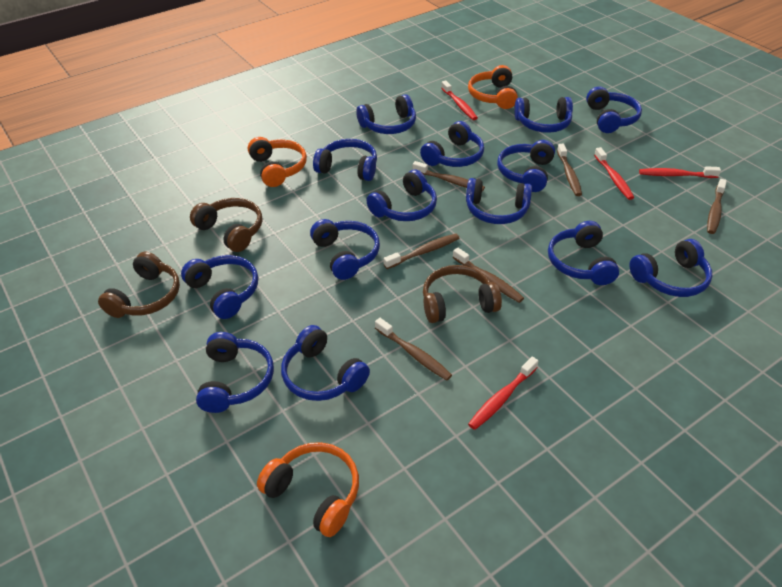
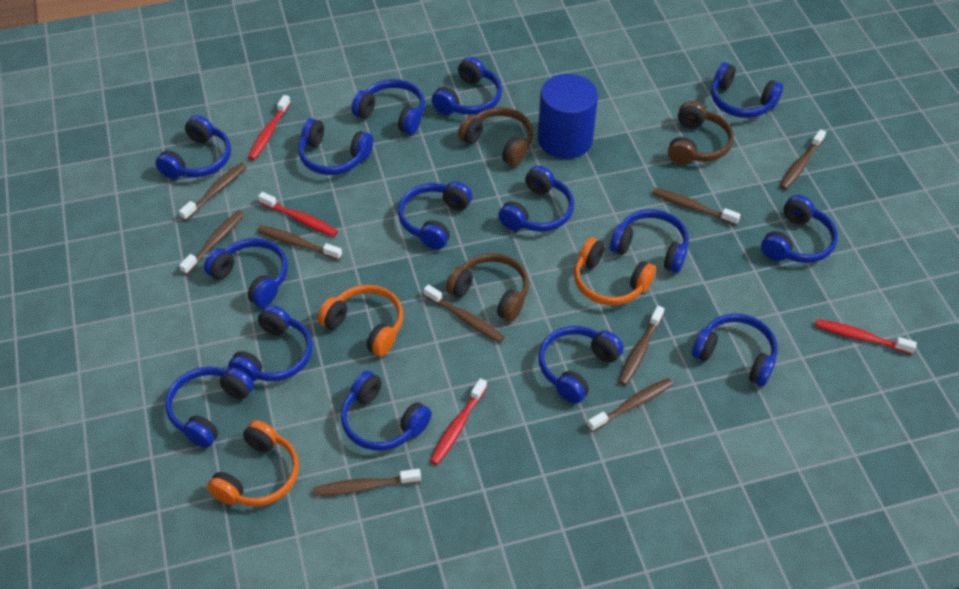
blue cylinder: none = 0 -> [538,74,598,159] = 1
blue headphones: [181,255,258,319] [196,332,274,413] [281,325,370,401] [310,219,380,280] [313,139,377,181] [356,94,416,134] [367,170,437,221] [420,121,484,167] [466,178,532,224] [497,140,555,192] [514,97,573,133] [548,221,619,285] [586,86,642,133] [630,239,712,297] = 14 -> [155,115,231,179] [165,367,254,448] [204,238,288,307] [228,305,312,381] [298,118,373,175] [341,371,432,451] [352,79,425,135] [398,182,472,250] [432,57,502,115] [498,166,574,232] [539,326,624,404] [610,209,689,273] [692,313,778,386] [711,62,783,118] [761,195,838,263] = 15
brown toothbrush: [375,318,452,380] [383,234,459,269] [413,161,485,192] [453,248,524,303] [557,144,582,196] [707,179,727,234] = 6 -> [179,163,247,221] [179,210,244,275] [257,225,342,260] [313,469,421,496] [424,285,505,343] [587,378,673,432] [618,306,664,386] [652,188,741,225] [780,129,826,190] = 9

